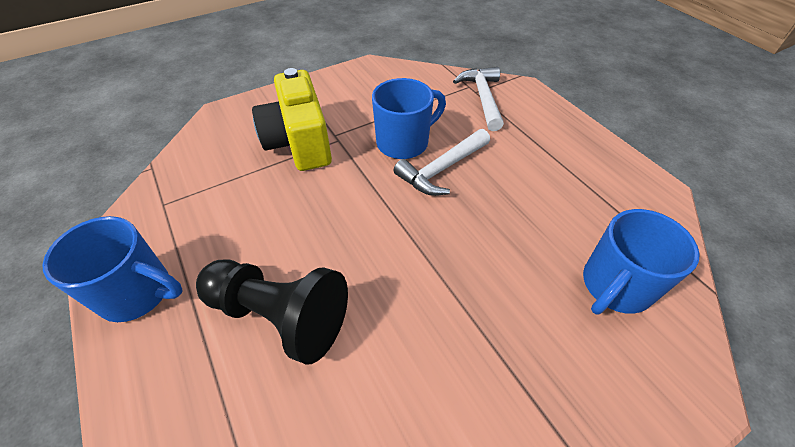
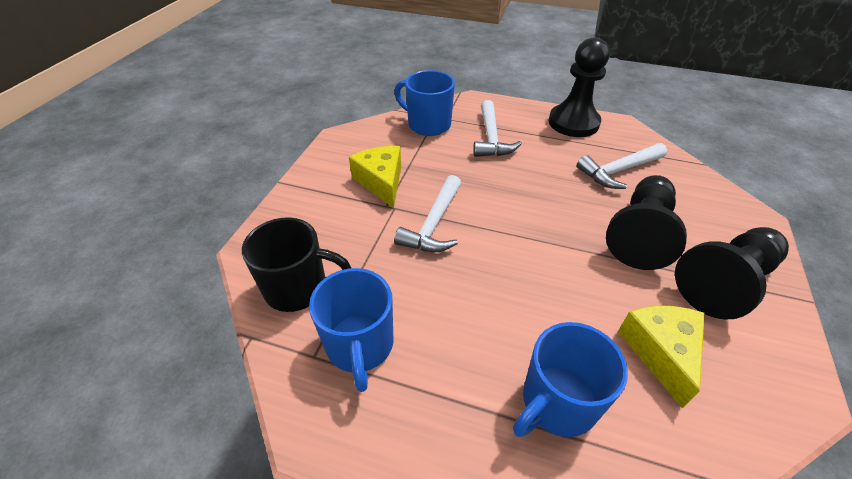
black mug: none = 0 -> [242,217,351,312] = 1
black pawn: [196,259,348,365] = 1 -> [549,37,610,137] [606,175,687,270] [675,227,789,320] = 3
white hammer: [393,129,490,196] [453,67,504,131] = 2 -> [394,175,461,252] [473,100,522,157] [577,143,667,189] = 3
yellow camera: [252,68,332,171] = 1 -> none = 0
yellow cheese: none = 0 -> [349,146,401,208] [618,306,705,409] = 2

